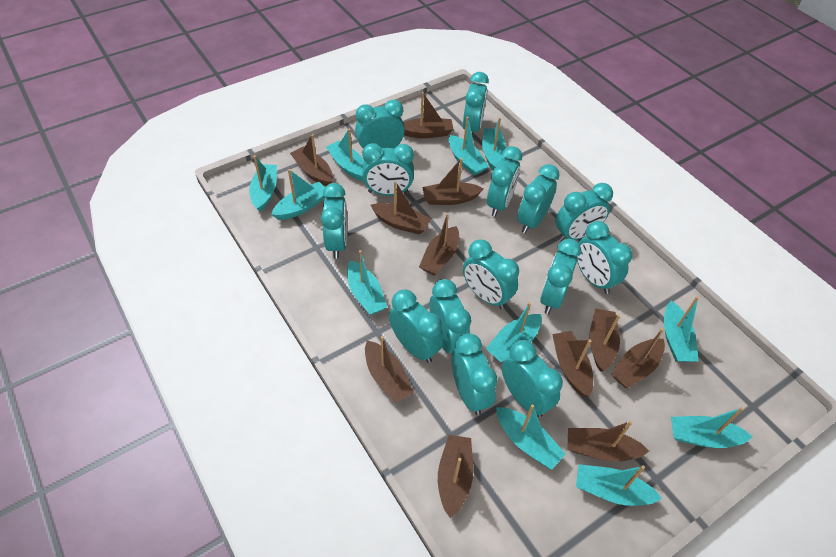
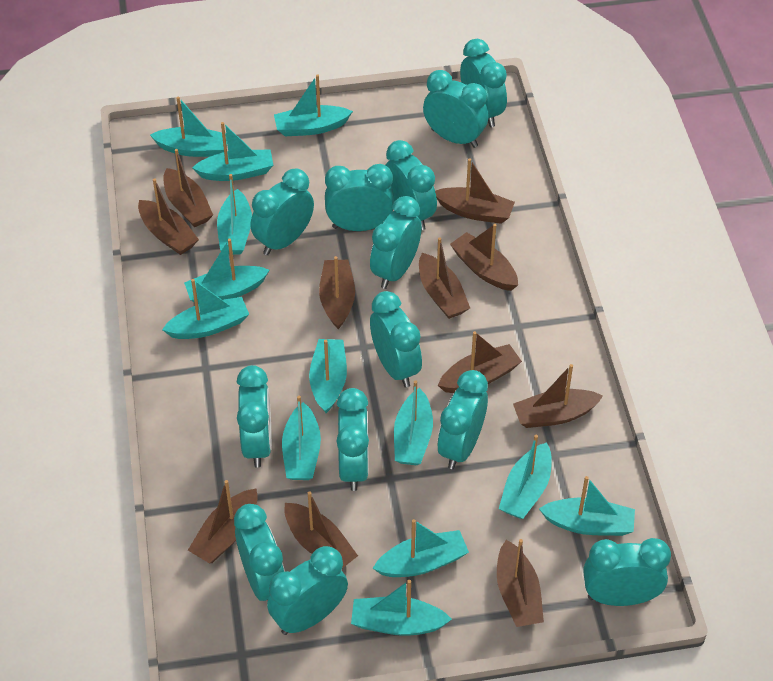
turquoise boat: [249,155,277,212] [271,169,326,220] [326,128,364,181] [347,250,388,315] [449,116,489,175] [482,117,506,170] [486,302,542,362] [496,405,566,470] [576,464,662,506] [664,296,699,362] [671,407,753,448] = 11 -> [150,96,227,157] [162,279,249,339] [184,239,270,304] [192,122,274,181] [217,174,252,255] [274,74,353,136] [282,396,321,480] [309,339,347,413] [351,580,452,636] [373,519,469,577] [394,381,433,465] [499,434,552,519] [539,476,635,536] = 13
turquoise clock: [321,183,347,259] [355,100,405,149] [362,143,414,195] [389,290,443,363] [429,279,471,353] [452,333,497,415] [463,72,489,135] [463,240,519,309] [487,146,522,217] [502,340,563,417] [517,164,560,234] [540,239,581,314] [555,183,613,242] [577,221,632,294] = 14 -> [234,504,285,601] [237,365,272,468] [251,169,314,255] [267,546,348,635] [325,164,394,231] [336,388,369,491] [370,196,422,289] [370,291,422,388] [385,140,437,231] [423,70,489,148] [437,370,488,469] [460,39,507,127] [583,538,671,606] = 13

